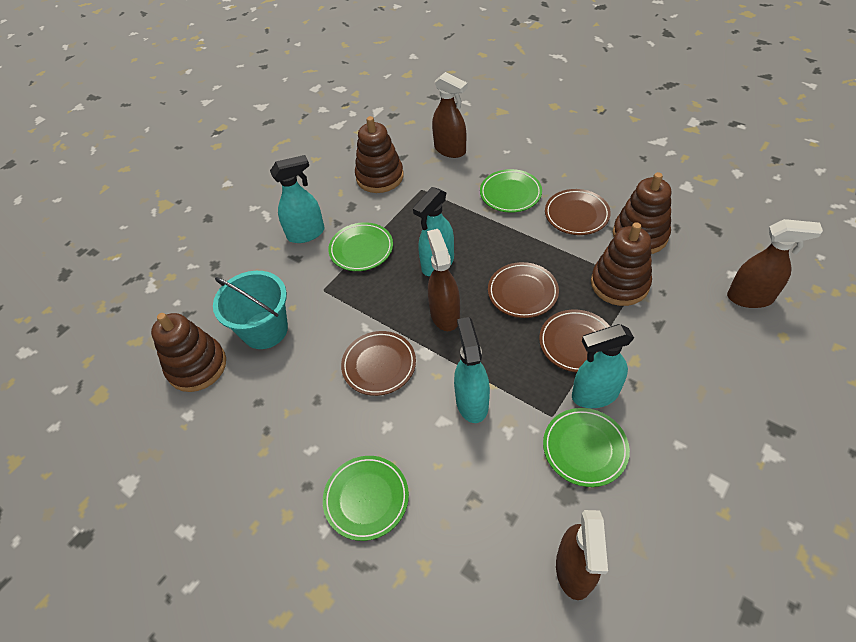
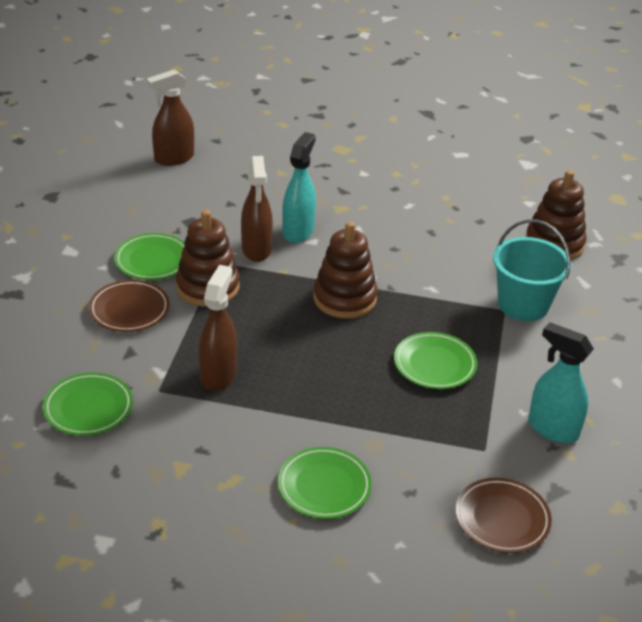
brown plate: [341,331,416,396] [488,262,559,318] [539,309,610,372] [545,189,611,235] = 4 -> [89,280,170,332] [455,477,552,553] = 2
brown spray bottle: [427,229,460,331] [432,72,468,158] [556,510,608,600] [727,219,823,308] = 4 -> [147,70,194,166] [199,265,237,391] [241,156,273,262] = 3
brown stacking toy: [151,313,226,392] [355,116,404,193] [591,222,652,306] [613,172,671,254] = 4 -> [176,210,240,307] [313,222,378,319] [525,170,587,260] = 3
turquoise spray bottle: [270,155,325,243] [413,187,454,276] [454,317,490,423] [572,324,634,408] = 4 -> [282,132,316,243] [529,322,594,443] = 2

